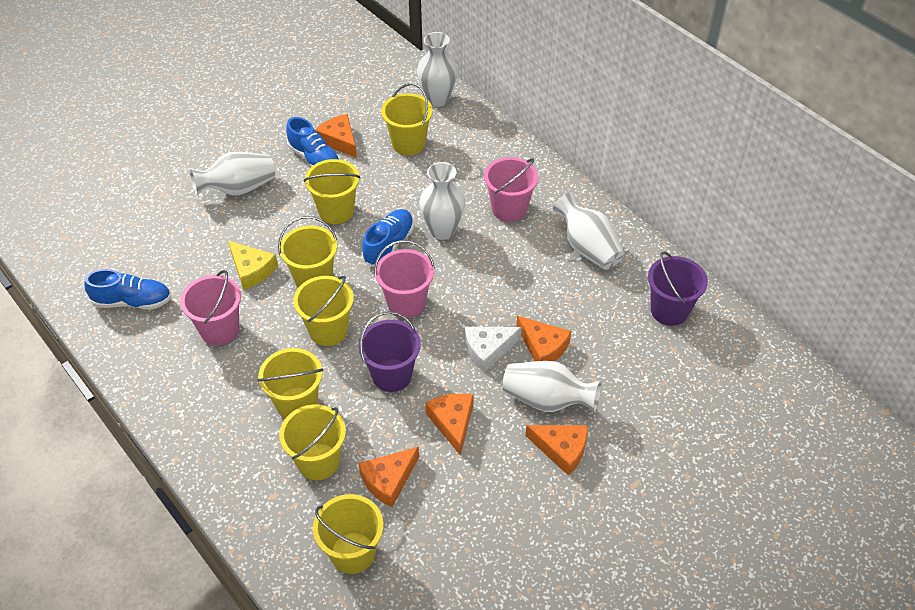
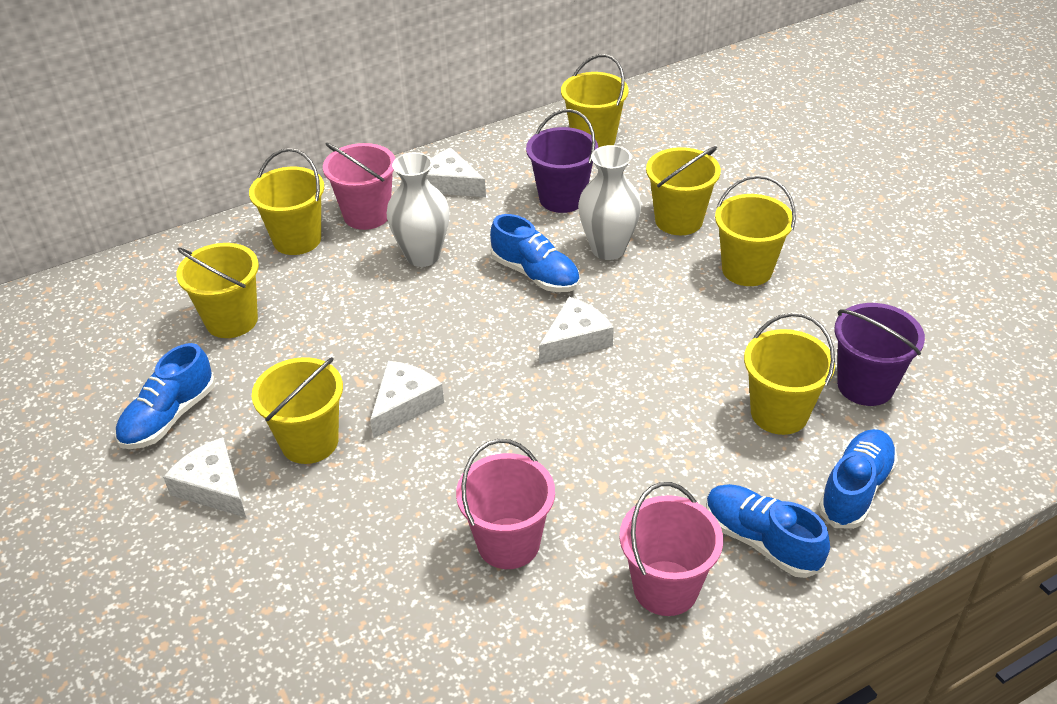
blue shoe: [84,269,171,310] [286,117,340,167] [362,209,414,267] = 3 -> [115,343,215,449] [490,214,580,292] [706,484,830,578] [818,429,898,529] = 4
orange cheese: [315,114,357,158] [358,447,419,507] [425,393,474,455] [516,316,571,361] [526,425,588,476] = 5 -> none = 0
white cheese: [465,327,522,372] = 1 -> [163,437,246,518] [370,361,444,439] [427,147,486,197] [539,297,614,364] = 4
white vase: [190,152,275,195] [417,32,458,107] [419,162,465,240] [502,361,601,412] [553,192,624,270] = 5 -> [387,152,450,267] [578,145,641,260] = 2
yellow cheese: [228,241,278,290] = 1 -> none = 0

